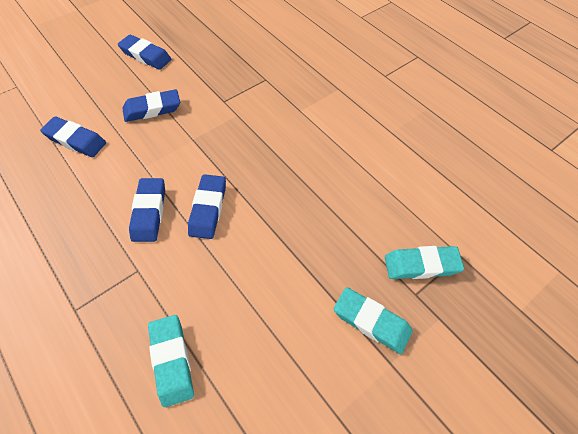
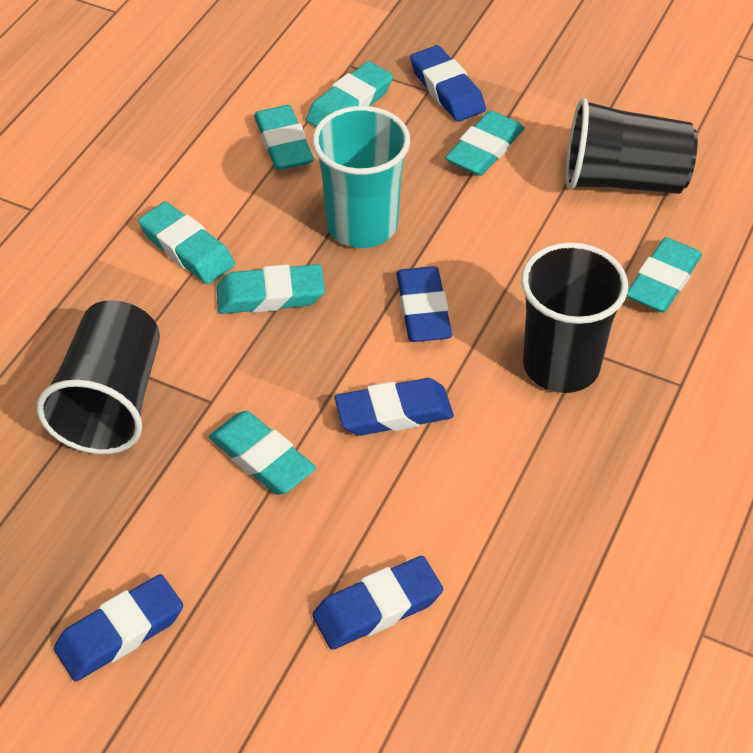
black cup: none = 0 -> [36,300,160,454] [521,242,628,393] [566,98,698,194] = 3
turquoise cup: none = 0 -> [312,106,410,248] = 1
turquoise eraser: [148,315,194,407] [334,287,412,354] [385,246,464,279] = 3 -> [138,201,235,284] [209,411,316,495] [216,264,325,314] [254,105,314,170] [306,61,393,127] [445,110,525,176] [627,237,702,312] = 7

